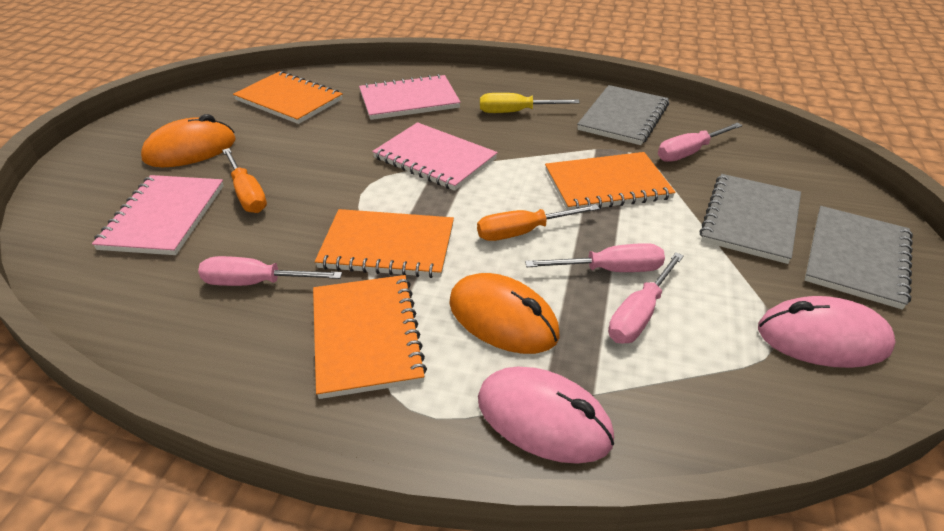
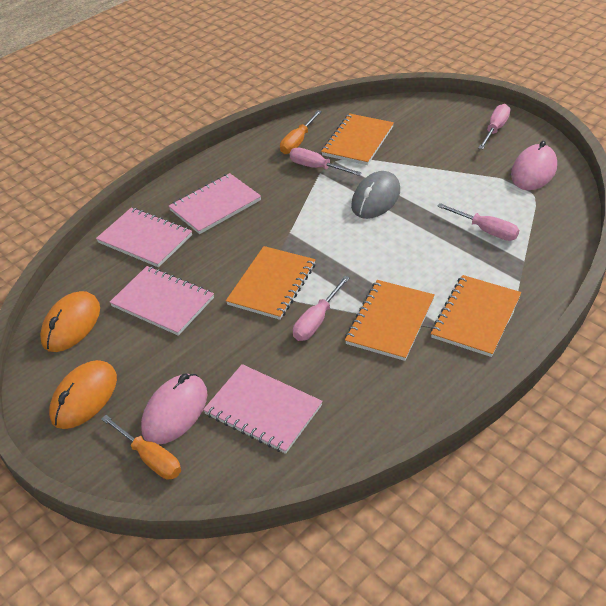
grey mouse: none = 0 -> [351,171,400,219] = 1
grey notebook: [577,85,669,145] [699,174,801,264] [805,206,913,310] = 3 -> none = 0
pink notebook: [92,175,224,255] [359,74,461,120] [372,122,498,191] = 3 -> [96,207,192,267] [110,266,214,336] [169,173,261,234] [203,364,323,454] = 4
yellow screwdriver: [480,93,580,113] = 1 -> none = 0

